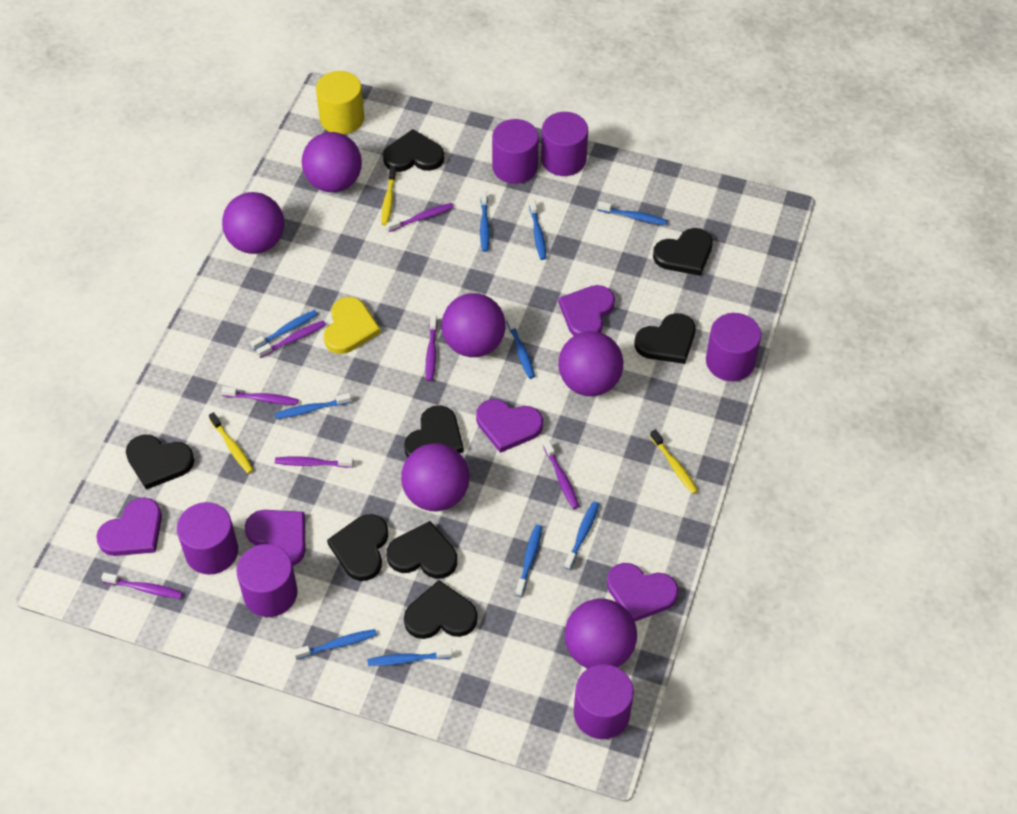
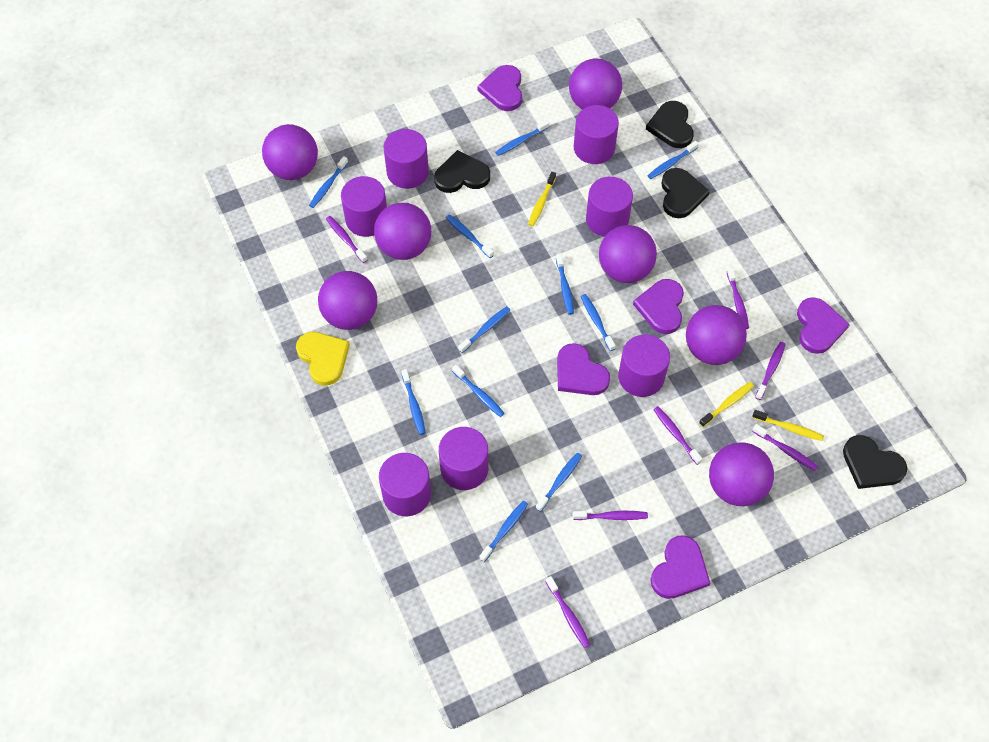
black heart: [126,434,194,490] [327,514,388,581] [383,129,444,172] [386,521,457,579] [404,405,464,458] [404,580,478,639] [635,313,695,364] [653,228,713,276] = 8 -> [434,150,490,193] [646,101,694,148] [661,168,710,218] [843,435,907,489] = 4
blue toothbrush: [250,310,318,351] [275,393,351,419] [293,629,377,659] [368,648,453,666] [480,191,490,252] [506,315,535,379] [515,525,542,597] [529,199,546,260] [564,501,599,570] [598,201,668,225] = 10 -> [309,156,348,208] [401,369,426,435] [446,214,494,258] [452,365,505,417] [458,306,510,353] [479,501,528,562] [495,120,549,156] [536,453,582,512] [556,253,574,315] [581,294,616,351] [648,141,699,179] = 11
purple ball: [222,192,284,254] [302,132,362,192] [401,443,470,512] [442,293,505,357] [558,331,623,396] [565,599,637,669] = 6 -> [262,124,318,180] [318,271,377,330] [374,203,431,260] [569,58,622,109] [599,225,657,283] [686,305,747,365] [709,442,774,506] = 7
purple cylinder: [177,502,238,575] [236,544,298,617] [492,119,539,184] [541,112,588,176] [574,664,634,739] [706,313,761,381] = 6 -> [341,176,387,237] [379,453,431,516] [384,129,429,189] [439,427,488,490] [574,105,619,164] [586,177,633,237] [618,335,670,397] = 7
yellow cylinder: [316,71,364,134] = 1 -> none = 0

